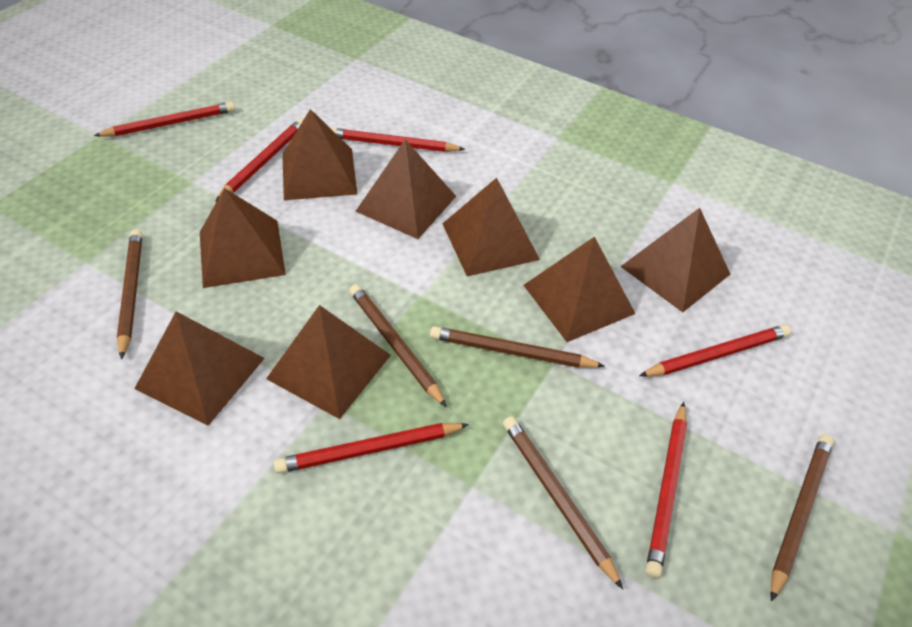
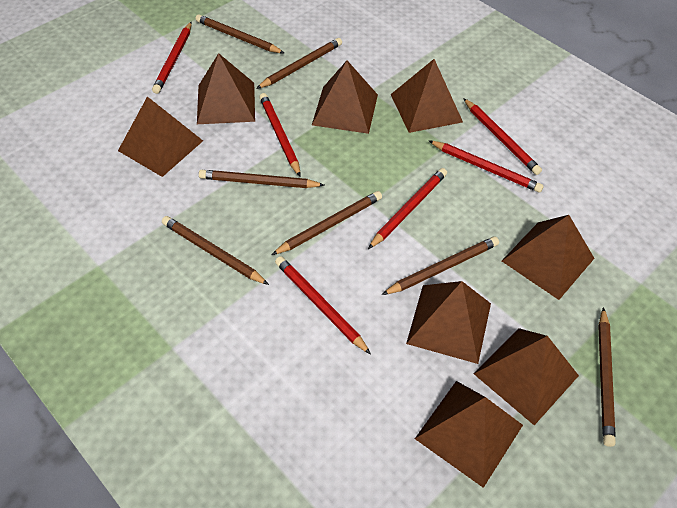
brown pencil: [117,229,142,359] [349,284,447,408] [430,326,605,368] [503,416,623,589] [770,434,834,602] = 5 -> [162,216,269,285] [196,14,284,53] [199,170,325,188] [256,38,342,89] [271,191,382,255] [382,236,499,295] [598,307,616,447] = 7

